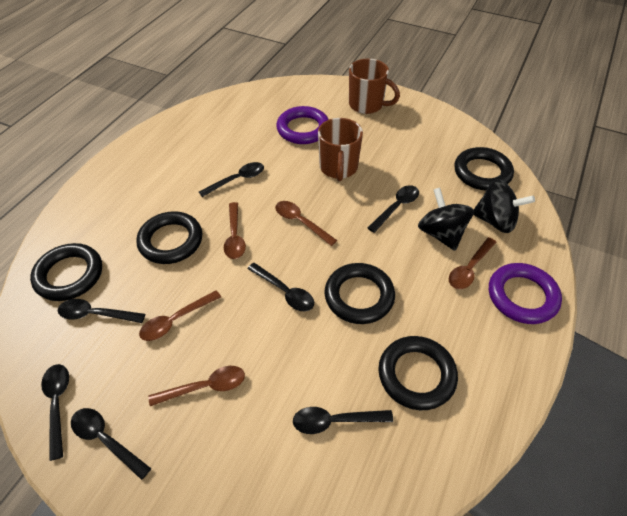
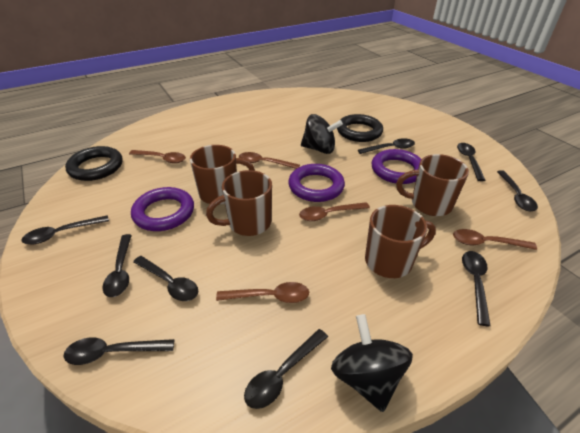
black ring: [30,243,102,301] [136,211,202,264] [324,263,395,324] [378,336,458,410] [455,147,514,191] = 5 -> [65,146,123,181] [337,114,383,142] = 2
black spoon: [41,364,69,461] [58,299,145,323] [71,408,151,480] [199,162,264,197] [247,263,314,311] [293,407,393,434] [368,185,419,233] = 7 -> [21,215,109,245] [64,337,174,365] [102,234,132,297] [133,256,198,301] [244,329,328,409] [358,138,415,154] [457,143,485,181] [462,251,491,326] [497,170,538,211] = 9
brown mug: [318,118,363,182] [349,59,400,114] = 2 -> [190,145,255,205] [206,170,272,236] [365,205,436,278] [396,154,469,216] = 4
purple ring: [276,106,329,144] [489,263,562,324] = 2 -> [131,187,194,231] [288,164,345,202] [371,149,421,184] = 3

